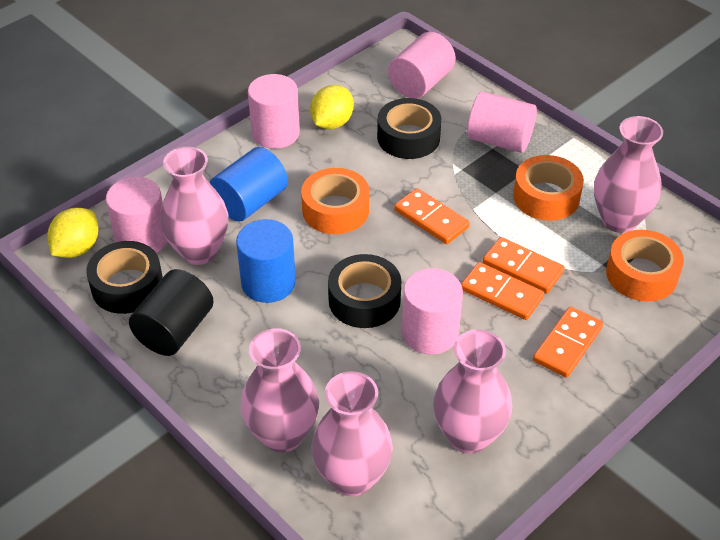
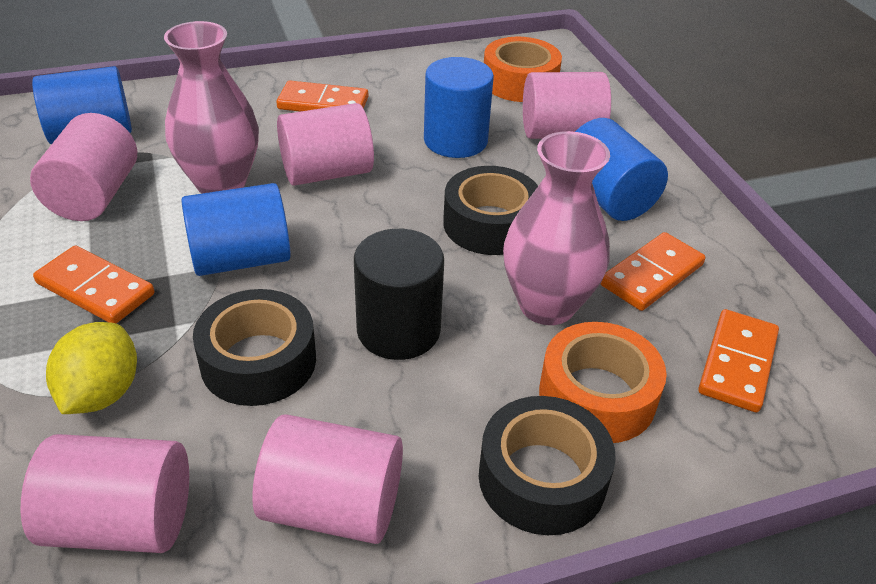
blue cylinder: [210,147,288,221] [236,219,296,303] = 2 -> [32,66,132,144] [181,183,291,276] [424,57,494,158] [575,118,668,221] = 4
orange tape: [301,168,369,234] [513,155,584,221] [606,230,684,302] = 3 -> [484,37,562,102] [539,322,667,443] = 2
pink vase: [160,147,228,265] [240,328,319,453] [311,371,393,497] [433,329,512,454] [594,116,663,233] = 5 -> [164,21,259,194] [503,131,610,325] = 2
yellow lemon: [47,208,99,258] [310,85,354,129] = 2 -> [46,322,137,414] = 1

